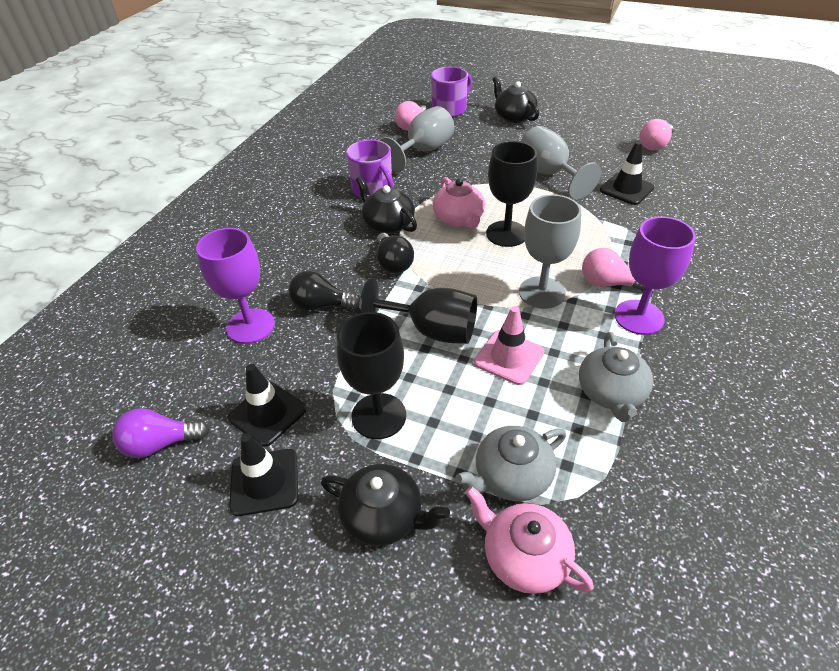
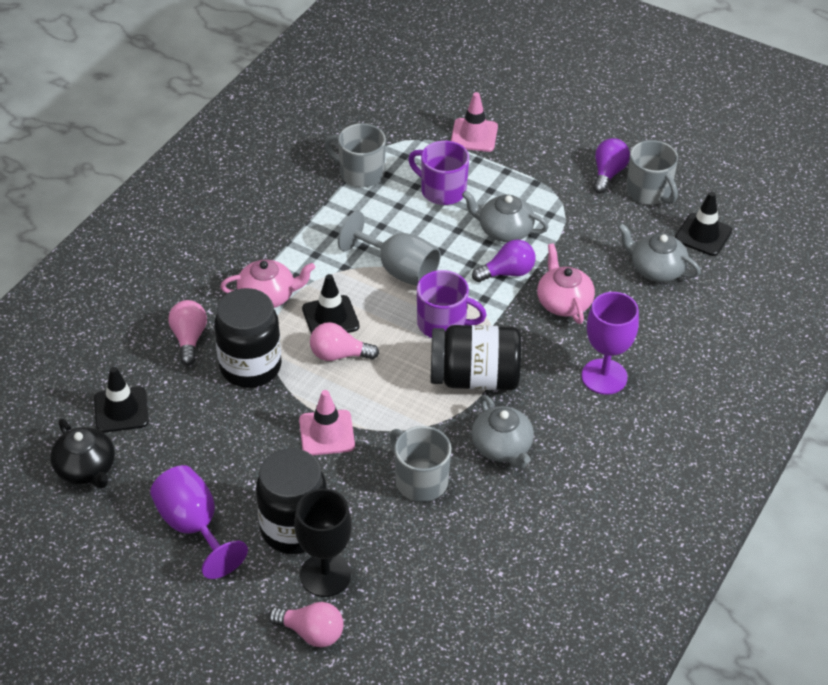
black goblet: [337,312,406,439] [359,278,477,344] [486,141,538,247] = 3 -> [294,489,352,597] = 1
black jar: none = 0 -> [214,288,281,388] [256,448,326,554] [430,325,521,390] = 3
black light bulb: [289,271,360,311] [377,233,414,273] = 2 -> none = 0
black teapot: [321,464,450,546] [356,176,417,233] [492,77,539,123] = 3 -> [50,419,115,489] = 1
grey goblet: [380,106,455,173] [519,194,581,309] [521,126,601,199] = 3 -> [338,211,441,286] = 1
grey mug: none = 0 -> [324,123,386,187] [390,426,451,502] [626,140,678,205] = 3
grey teapot: [455,426,566,501] [579,332,653,422] = 2 -> [462,191,549,242] [471,395,534,469] [618,223,701,282] = 3
pink traffic cone: [474,306,544,385] = 1 -> [299,390,355,455] [451,92,498,152] = 2
purple light bulb: [112,408,209,458] = 1 -> [472,240,535,282] [593,138,630,193] = 2

